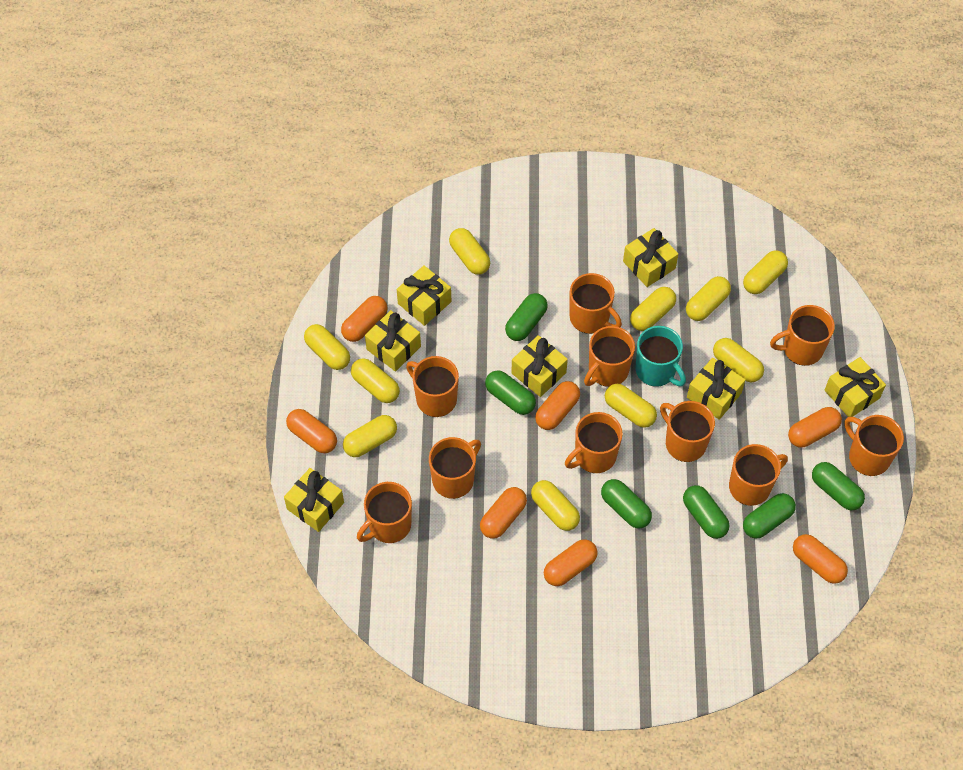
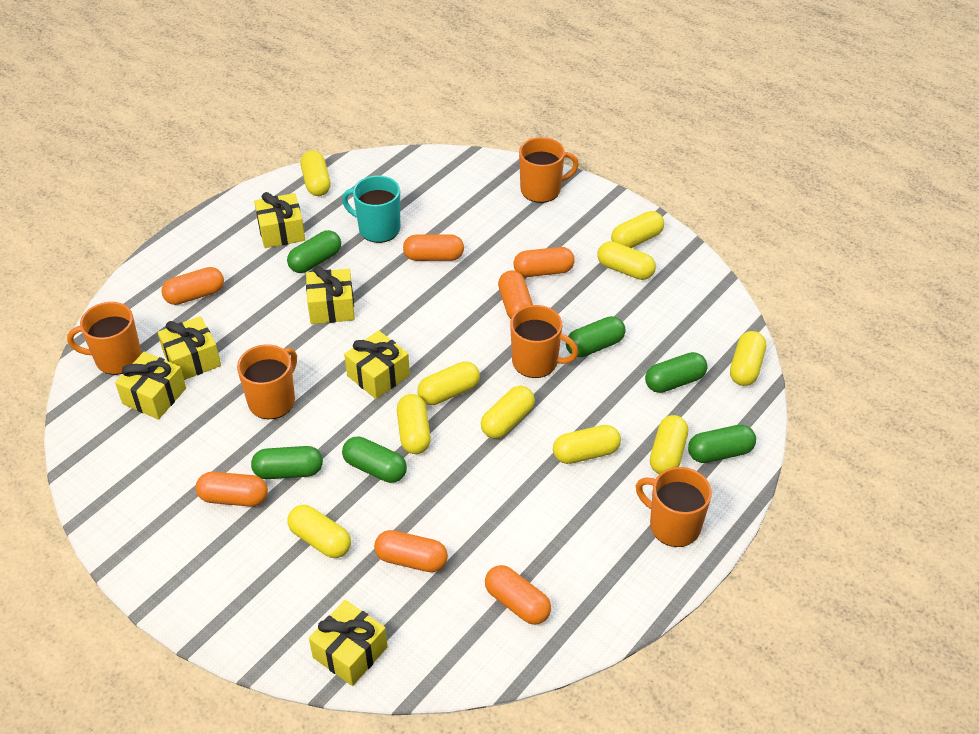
orange mug: [357,482,412,543] [406,356,459,417] [429,437,481,499] [565,412,623,473] [570,273,622,334] [584,326,635,387] [660,401,715,462] [729,444,788,506] [770,305,835,366] [844,415,904,476] = 10 -> [67,302,141,375] [237,344,297,419] [510,305,578,378] [519,137,579,203] [636,467,712,547] = 5
yellow gift: [284,468,344,532] [365,310,421,372] [397,265,451,326] [511,335,568,397] [623,228,678,287] [687,358,745,420] [824,357,886,417] = 7 -> [115,352,186,420] [158,316,221,380] [254,192,305,248] [306,266,355,324] [309,600,388,686] [344,330,410,399] = 6

